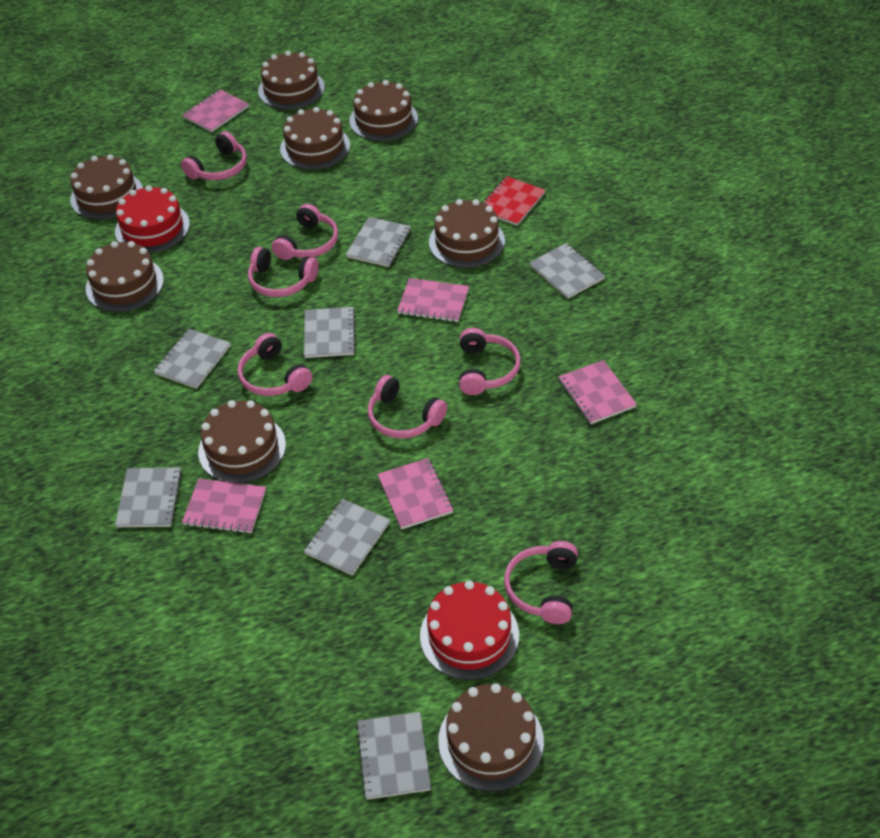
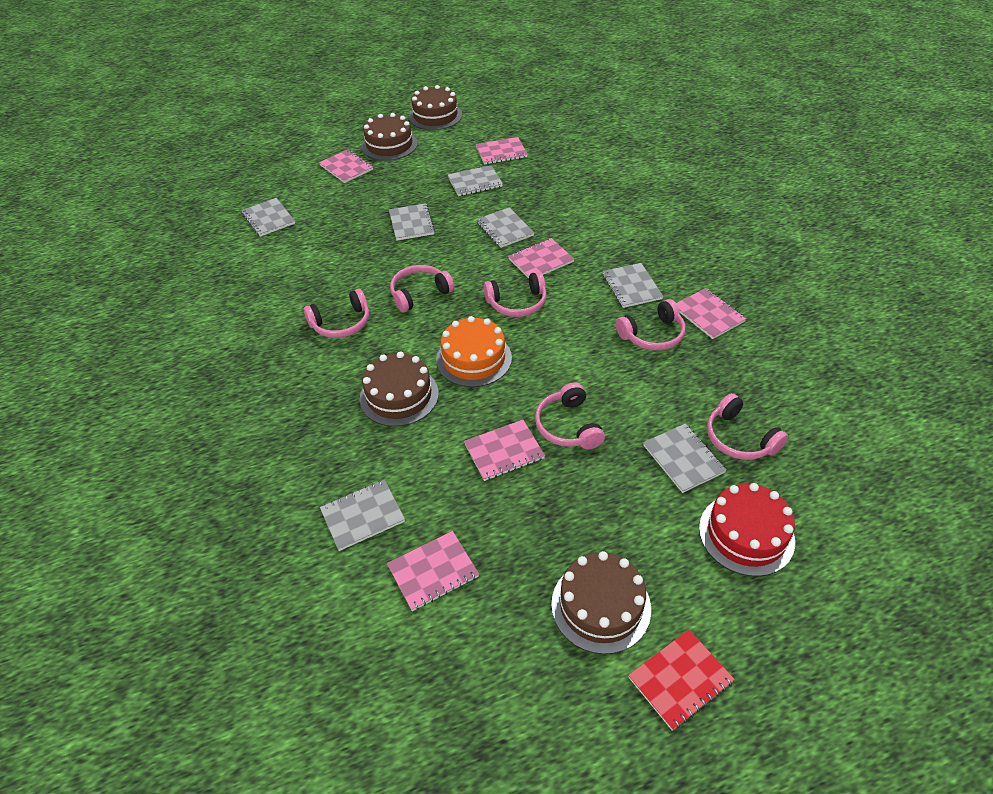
brown cake: [70,154,143,220] [86,241,164,312] [198,400,286,483] [258,51,325,109] [280,107,350,170] [349,80,418,141] [429,199,505,268] [438,683,544,791] = 8 -> [360,351,439,427] [362,113,418,161] [409,85,462,130] [551,551,651,654] = 4
orange cake: none = 0 -> [436,316,512,387] = 1
pink headphones: [181,131,247,180] [237,333,312,396] [248,247,319,297] [272,204,338,260] [368,375,447,439] [459,328,521,395] [504,541,578,624] = 7 -> [304,289,369,338] [390,265,454,312] [483,272,547,317] [535,382,605,449] [616,299,685,351] [707,393,788,460] = 6
pink notebook: [182,478,266,534] [183,89,249,132] [378,458,453,529] [397,278,469,322] [559,360,637,424] = 5 -> [319,150,373,183] [387,531,479,611] [464,420,545,481] [476,137,528,165] [508,238,574,279] [676,288,746,339] = 6
red cake: [115,185,190,253] [420,580,519,680] = 2 -> [699,483,795,577] = 1

